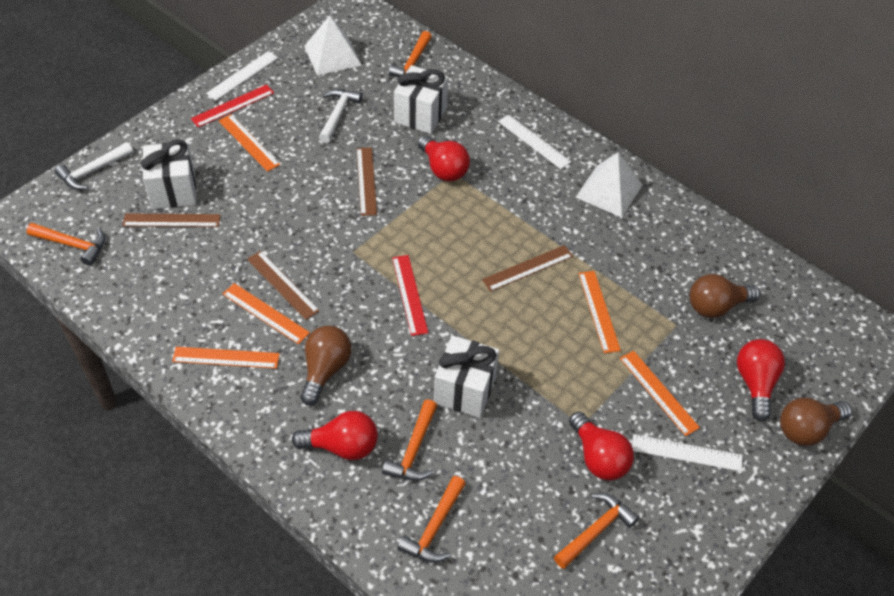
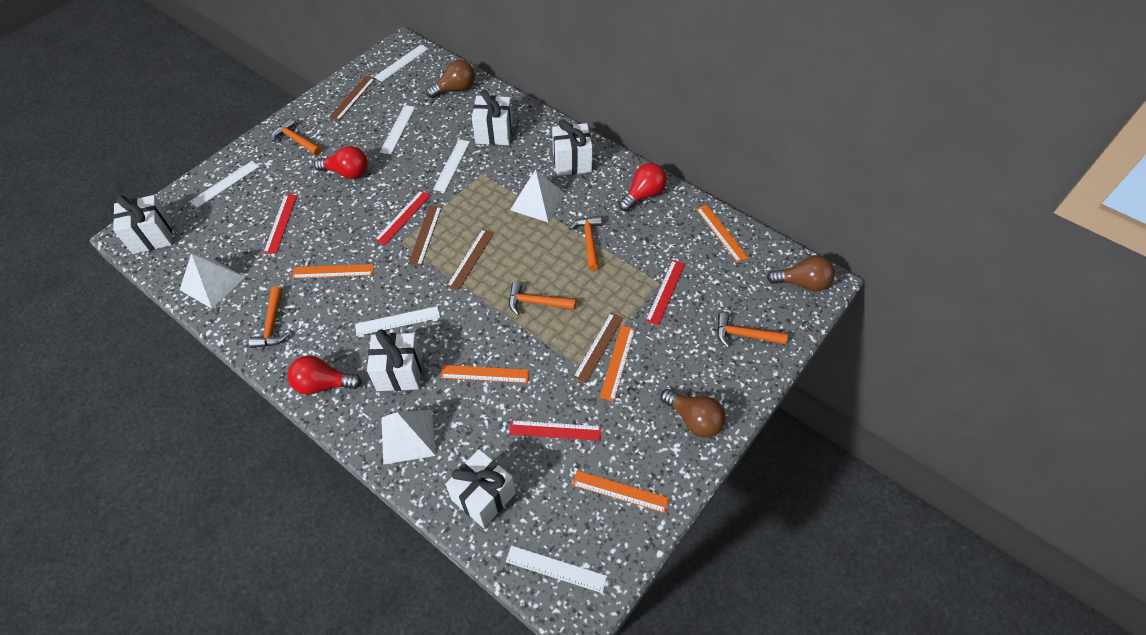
red light bulb: [292,411,378,460] [418,135,470,182] [569,412,634,480] [737,339,785,421] = 4 -> [287,355,362,395] [314,146,368,179] [619,163,667,211] = 3
red ruler: [191,84,274,127] [392,255,428,336] = 2 -> [263,194,297,254] [374,190,431,245] [509,420,602,441] [646,260,685,326] = 4
white gift: [141,139,196,209] [394,65,449,134] [434,335,499,418] = 3 -> [113,195,172,254] [367,329,422,391] [445,449,516,528] [472,90,513,145] [552,119,593,176] = 5
white hammer: [55,142,133,190] [319,89,362,143] = 2 -> none = 0
white pyramid: [304,15,362,75] [576,152,642,217] = 2 -> [180,253,245,309] [381,410,436,465] [510,170,565,222] = 3
white ruler: [206,51,278,100] [498,114,571,169] [632,434,743,472] = 3 -> [190,161,259,208] [355,306,440,336] [374,45,428,82] [380,105,415,154] [433,139,470,192] [506,545,607,593] = 6

